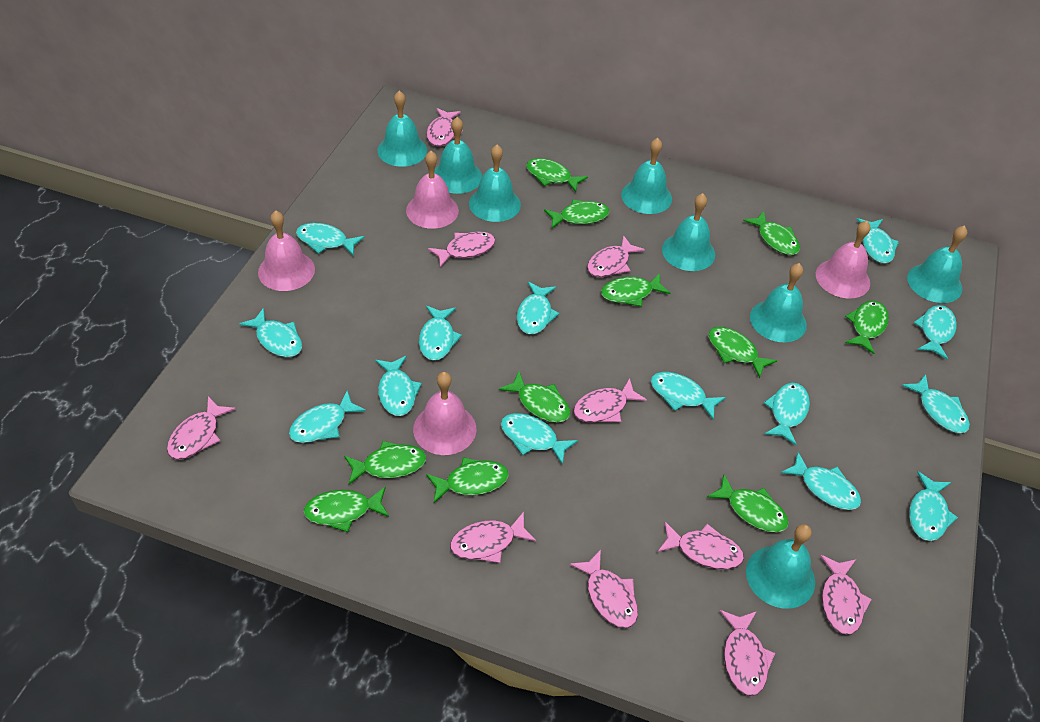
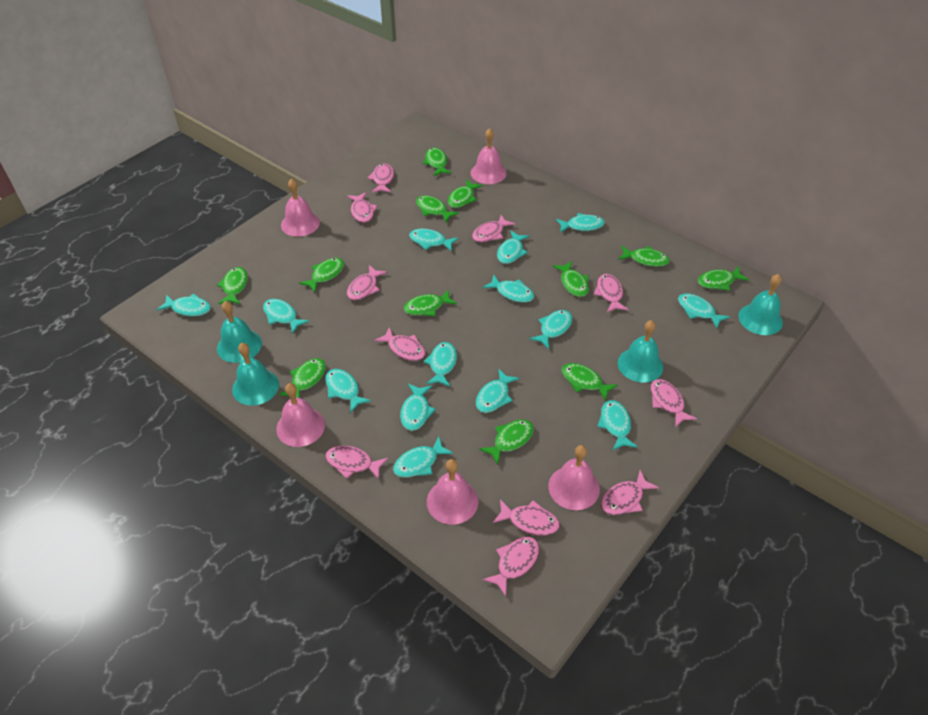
green fish: [303,487,389,532] [344,441,426,484] [426,457,509,503] [499,371,570,423] [526,158,588,192] [544,199,610,228] [601,273,671,307] [707,474,789,533] [708,327,777,378] [743,211,800,255] [845,301,889,354] = 11 -> [217,267,248,304] [279,358,326,398] [299,258,344,292] [404,289,457,316] [416,196,459,223] [423,148,452,176] [448,179,483,208] [479,419,534,465] [553,261,589,297] [562,363,618,401] [618,246,670,267] [698,267,749,291] = 12
pink bell: [258,210,315,291] [406,151,459,229] [413,372,476,455] [816,221,871,298] = 4 -> [276,383,325,447] [281,179,320,237] [427,459,478,525] [471,128,507,184] [548,445,600,510] = 5
pink fish: [167,396,235,460] [426,108,463,147] [428,231,495,267] [450,512,536,563] [570,550,638,628] [573,378,647,423] [587,235,645,277] [658,522,744,569] [720,610,775,696] [820,555,872,635] = 10 -> [325,446,388,479] [347,265,387,301] [348,192,377,223] [368,163,394,193] [374,327,425,361] [472,215,515,242] [483,537,539,597] [493,499,560,536] [594,274,629,312] [601,470,659,515] [651,379,697,427] = 11
turquoise bell: [377,91,427,167] [434,117,482,194] [469,144,521,222] [621,138,672,214] [662,193,715,271] [746,524,815,609] [750,263,807,342] [907,226,968,303] = 8 -> [217,301,262,363] [232,343,279,406] [618,320,663,383] [738,274,783,335] = 4

